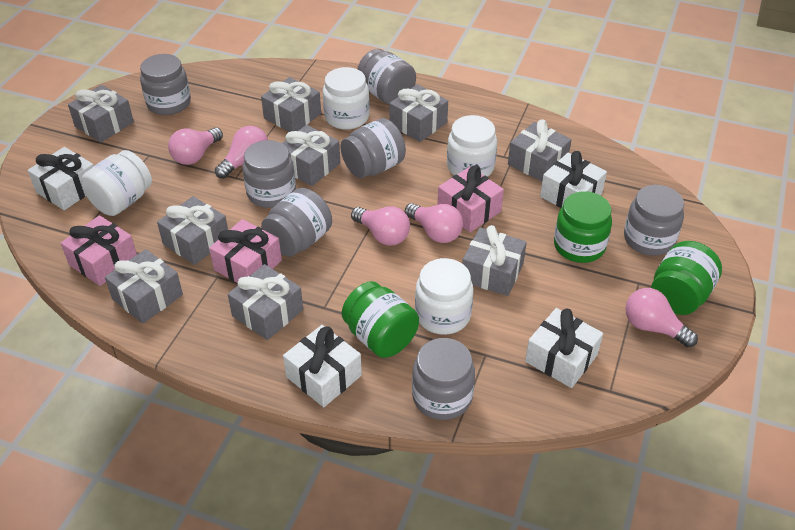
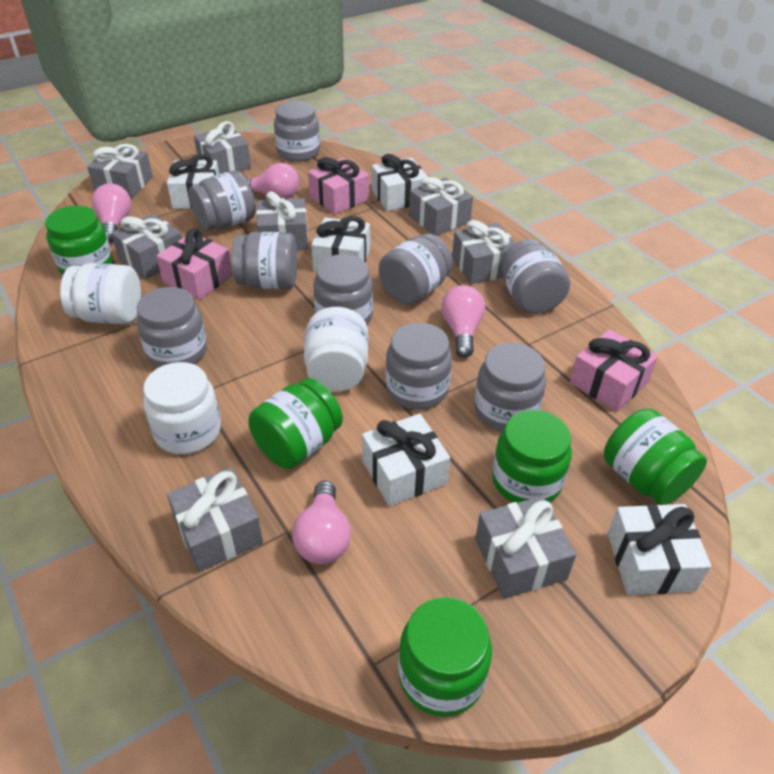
green jar: [342,281,419,358] [554,191,612,263] [651,241,722,315] = 3 -> [45,206,112,275] [248,378,343,469] [398,597,492,717] [492,410,572,503] [604,408,707,505] = 5
grey gift: [68,85,134,142] [105,249,183,324] [157,196,228,265] [228,264,303,340] [261,77,321,132] [282,125,341,186] [389,84,448,142] [462,225,527,296] [508,120,572,182] = 9 -> [87,144,153,198] [111,214,182,279] [167,467,263,572] [194,121,251,174] [256,191,308,250] [409,177,473,236] [452,220,515,284] [475,496,576,599] = 8
grey jar: [140,54,191,115] [243,140,296,208] [261,188,332,257] [340,118,406,178] [358,49,416,105] [412,338,475,420] [624,185,684,256] = 7 -> [137,287,207,368] [189,171,256,231] [232,232,297,289] [274,101,320,162] [313,254,373,324] [379,234,453,304] [386,323,452,409] [475,343,546,431] [501,239,570,314] = 9
pink light bulb: [168,127,223,165] [215,126,268,179] [351,206,410,246] [405,203,463,243] [625,288,698,347] = 5 -> [92,183,131,243] [247,163,299,199] [292,481,351,564] [441,285,485,358] = 4
white gift: [28,147,94,210] [283,325,362,407] [525,308,603,388] [540,151,607,208] = 4 -> [167,154,219,209] [311,216,370,271] [362,414,450,506] [372,154,428,211] [608,504,711,595] = 5
white jar: [81,150,152,216] [323,67,370,130] [415,258,473,335] [447,115,497,177] = 4 -> [60,263,141,324] [143,362,221,454] [304,307,368,391] = 3

